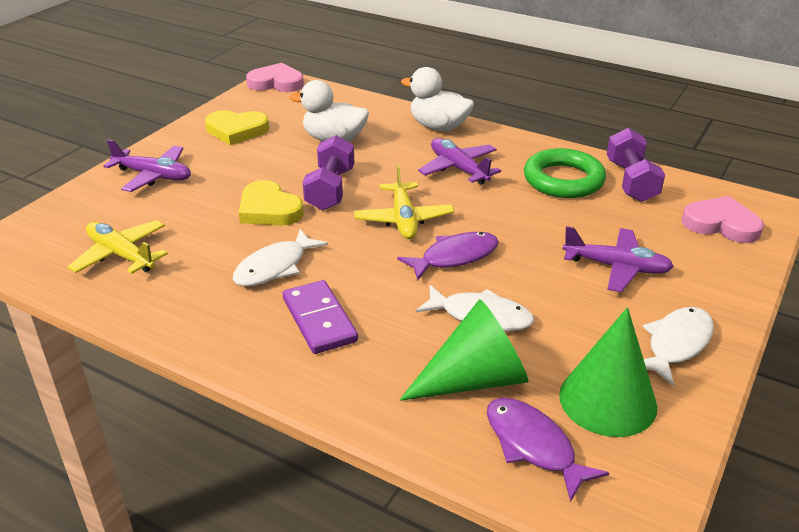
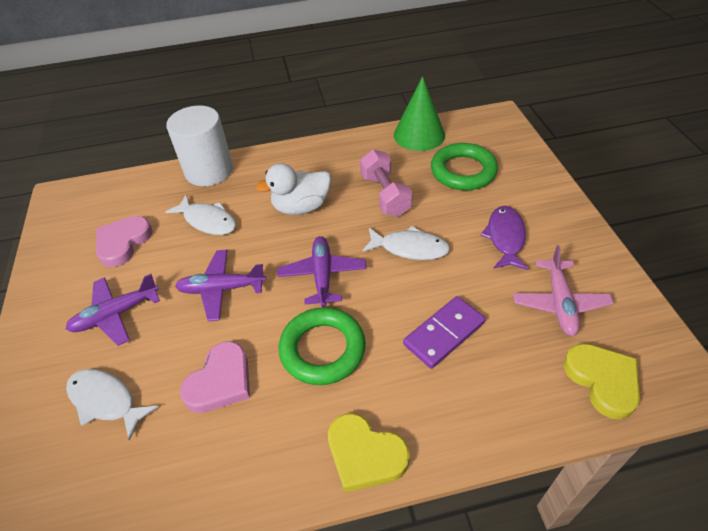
green cone: [399,299,528,401] [559,307,657,437] = 2 -> [394,76,445,151] = 1
green ring: [524,148,606,198] = 1 -> [279,307,366,385] [431,143,498,190] = 2
pink dumbbell: none = 0 -> [360,149,413,216] = 1
pink plane: none = 0 -> [513,245,614,336] = 1
purple dumbbell: [303,135,354,210] [607,128,665,202] = 2 -> none = 0
purple fish: [397,232,499,281] [487,398,609,502] = 2 -> [481,206,528,270] = 1
white cylinder: none = 0 -> [166,105,233,186] = 1
white duck: [290,80,369,142] [401,67,474,131] = 2 -> [255,163,331,215] = 1
yellow plane: [68,220,168,274] [354,164,454,239] = 2 -> none = 0

